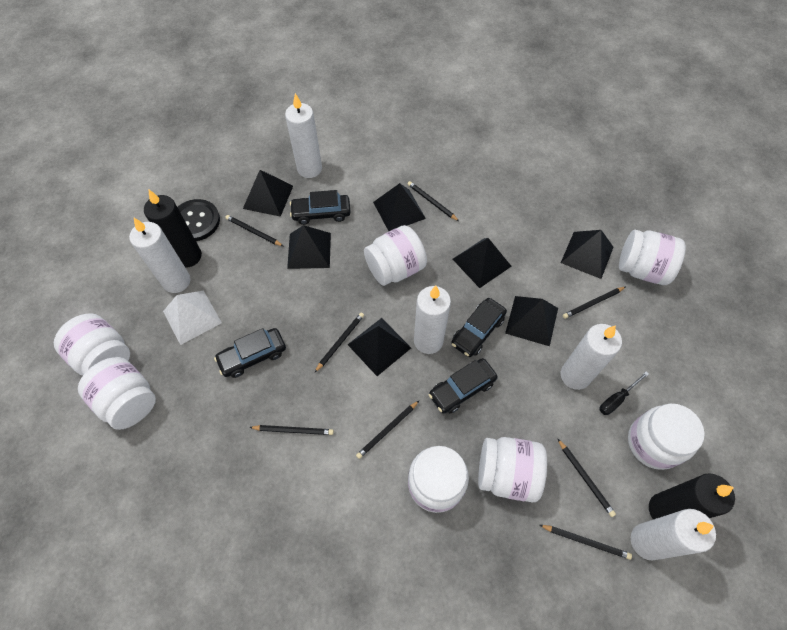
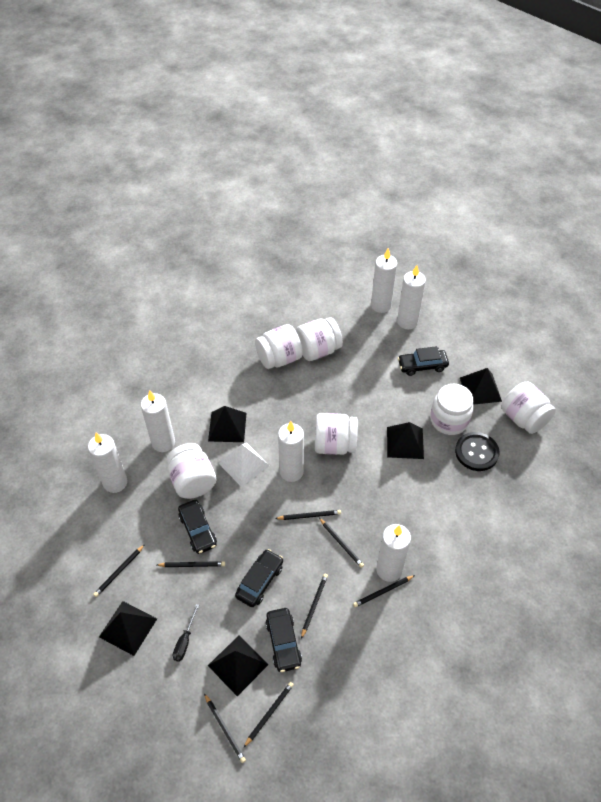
black candle: [144,189,202,267] [649,473,735,519] = 2 -> none = 0
black pyramid: [243,170,293,217] [287,225,331,269] [347,318,411,376] [373,183,426,231] [453,238,512,288] [505,296,558,346] [561,230,614,279] = 7 -> [99,601,157,656] [208,406,247,442] [208,635,269,696] [387,422,424,459] [460,368,502,405] = 5
white candle: [129,218,191,293] [285,93,322,178] [414,286,451,354] [561,324,622,390] [631,509,716,560] = 5 -> [88,433,127,493] [141,390,175,452] [278,421,304,482] [371,248,397,313] [376,524,411,582] [397,265,426,329] = 6
white jar: [54,313,130,376] [78,357,156,430] [364,225,427,286] [408,446,469,513] [478,437,547,502] [619,230,686,285] [628,404,705,470] = 7 -> [166,443,216,499] [255,324,303,369] [296,317,343,361] [315,413,358,455] [430,384,474,435] [501,382,556,434] = 6

